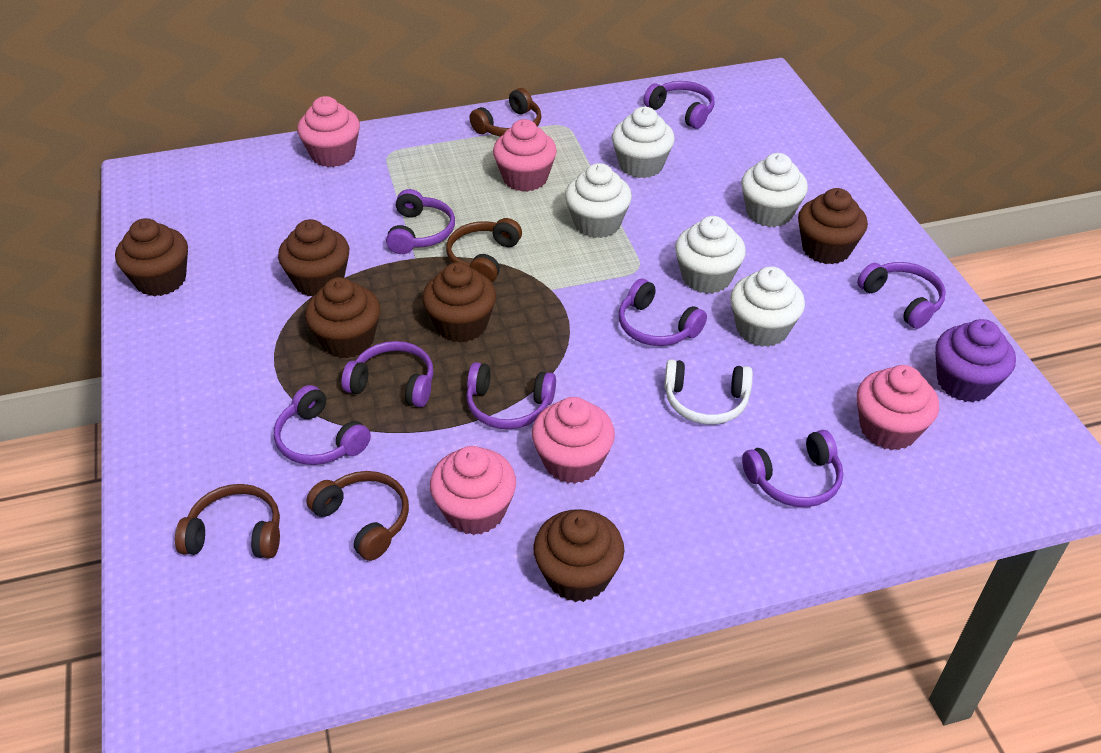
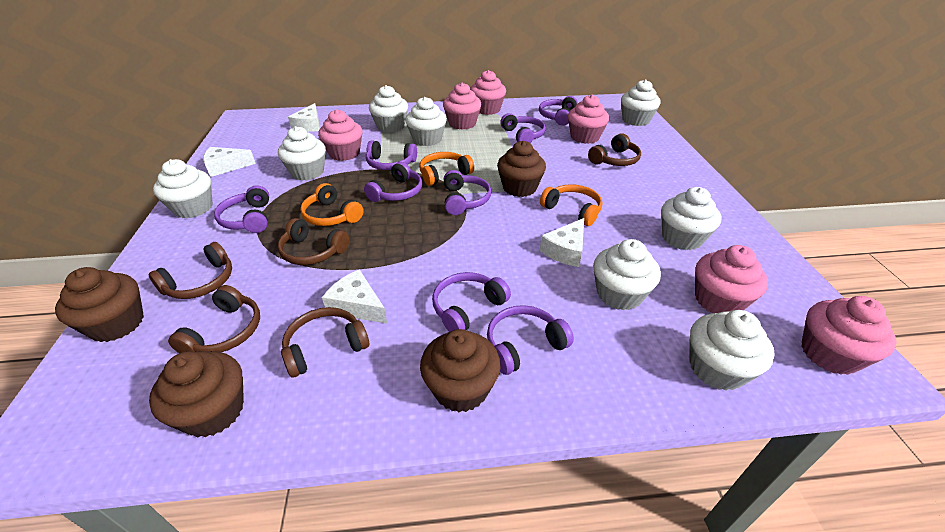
brown cupcake: [115,218,188,296] [278,219,349,297] [305,277,380,358] [422,262,496,343] [533,509,624,602] [798,188,868,264] = 6 -> [55,267,144,342] [149,351,244,437] [420,329,501,412] [497,141,546,197] = 4
brown headphones: [175,484,280,558] [306,471,409,561] [446,218,522,282] [469,88,542,137] = 4 -> [148,242,232,299] [168,285,260,353] [278,218,349,265] [281,307,369,378] [588,133,641,166] = 5
orange headphones: none = 0 -> [300,183,364,226] [419,152,474,186] [540,184,602,226] = 3
pink cupcake: [297,96,360,167] [430,446,516,535] [493,119,557,192] [532,397,615,484] [857,365,939,450] = 5 -> [318,109,363,161] [443,83,482,130] [470,70,506,115] [568,95,609,144] [695,245,768,313] [801,296,897,375] = 6
purple cupcake: [935,319,1016,402] = 1 -> none = 0
white cheese: none = 0 -> [203,147,256,177] [288,103,320,132] [322,269,387,324] [540,218,584,267] = 4
white cupcake: [565,163,632,238] [612,107,675,178] [675,216,746,294] [730,266,805,347] [741,153,808,227] = 5 -> [153,159,213,218] [278,126,326,181] [369,85,408,133] [405,97,447,146] [594,239,661,310] [621,79,660,126] [661,187,721,250] [689,310,775,391] = 8
white headphones: [664,359,753,424] = 1 -> none = 0

